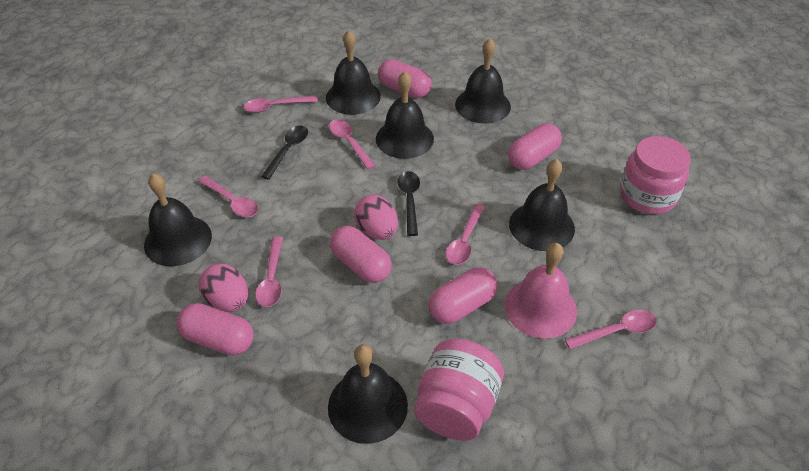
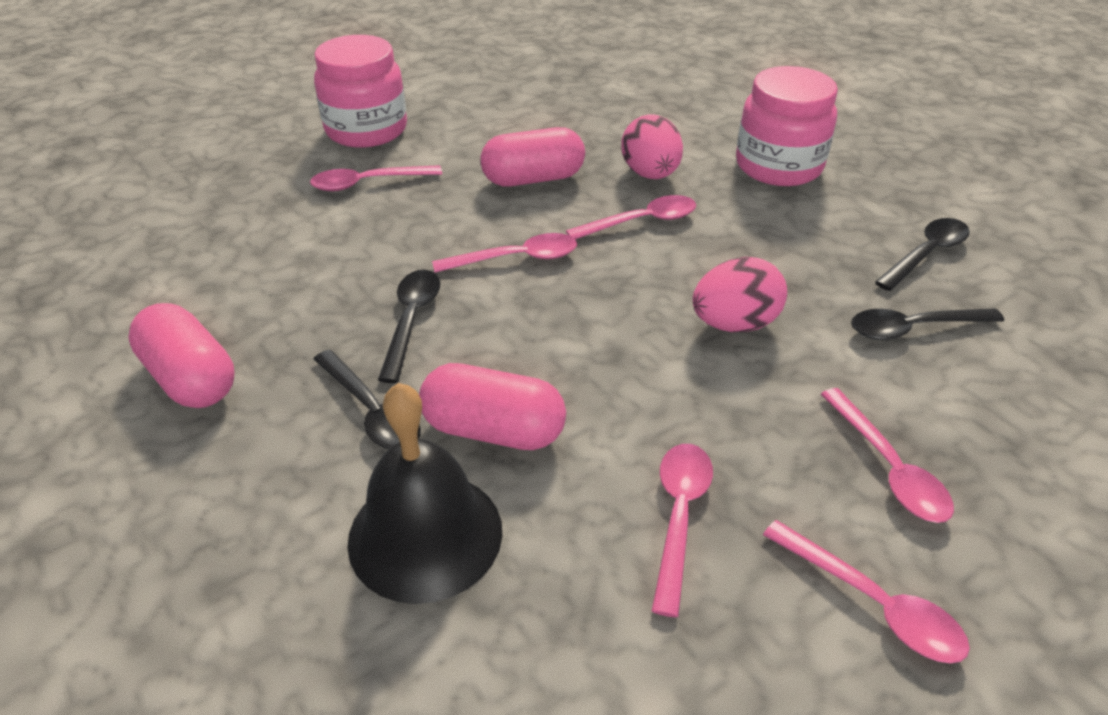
black bell: [144,173,212,266] [326,30,381,115] [328,344,408,444] [376,71,434,159] [455,39,511,124] [509,159,575,251] = 6 -> [347,383,502,604] = 1
black spoon: [261,125,308,180] [398,171,420,236] = 2 -> [314,350,421,449] [378,270,440,383] [851,308,1004,340] [875,218,970,291] = 4
pink bell: [505,243,577,339] = 1 -> none = 0
pink capsule: [177,303,254,355] [330,226,392,283] [378,59,432,98] [428,267,498,324] [508,123,562,170] = 5 -> [128,303,234,408] [419,363,566,450] [480,127,585,187] = 3

